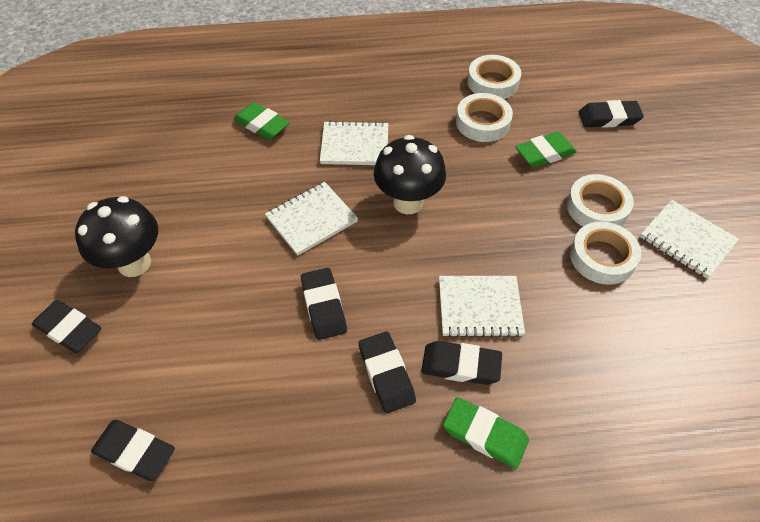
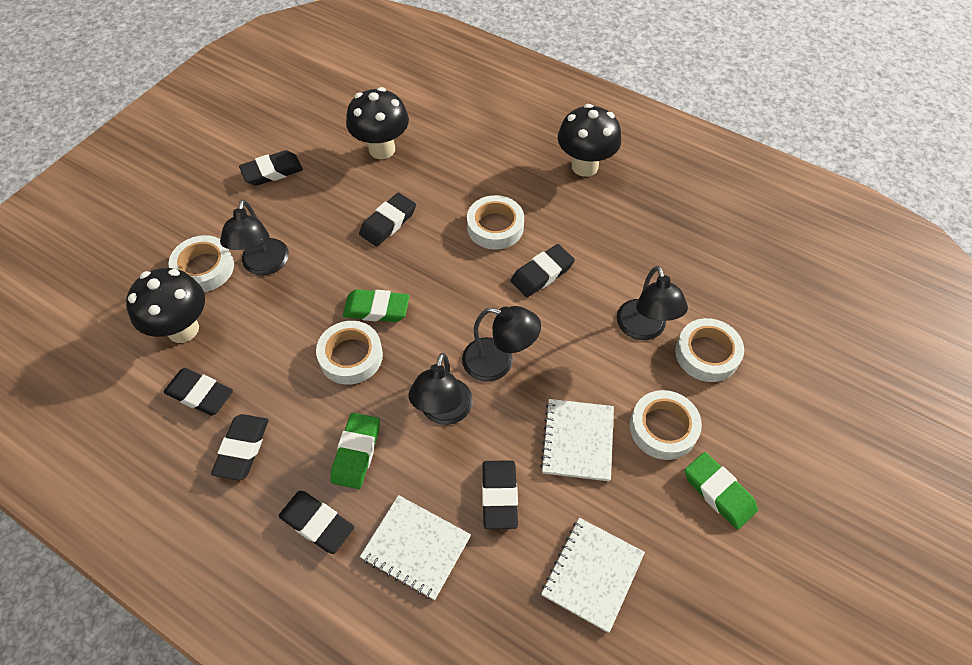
black eraser: [32,300,101,353] [91,420,175,481] [301,268,347,340] [359,332,416,413] [421,341,502,385] [579,100,644,128] = 6 -> [163,368,233,416] [211,414,268,480] [239,150,303,186] [278,491,354,554] [359,193,416,246] [482,460,518,529] [511,244,575,297] = 7
black lamp: none = 0 -> [220,199,289,275] [408,353,473,425] [462,306,541,382] [617,266,688,340] = 4
black mushroom: [75,196,158,277] [374,135,446,214] = 2 -> [126,268,205,343] [346,87,409,159] [558,104,621,177] = 3
white notebook: [265,182,358,256] [320,121,388,165] [439,276,525,337] [640,200,739,279] = 4 -> [360,495,471,600] [540,399,614,481] [541,518,645,633] = 3
white tape: [456,93,513,142] [467,55,521,99] [567,174,634,226] [570,222,641,285] = 4 -> [168,235,234,292] [316,321,383,385] [467,195,524,250] [630,390,702,460] [675,318,744,382] = 5

